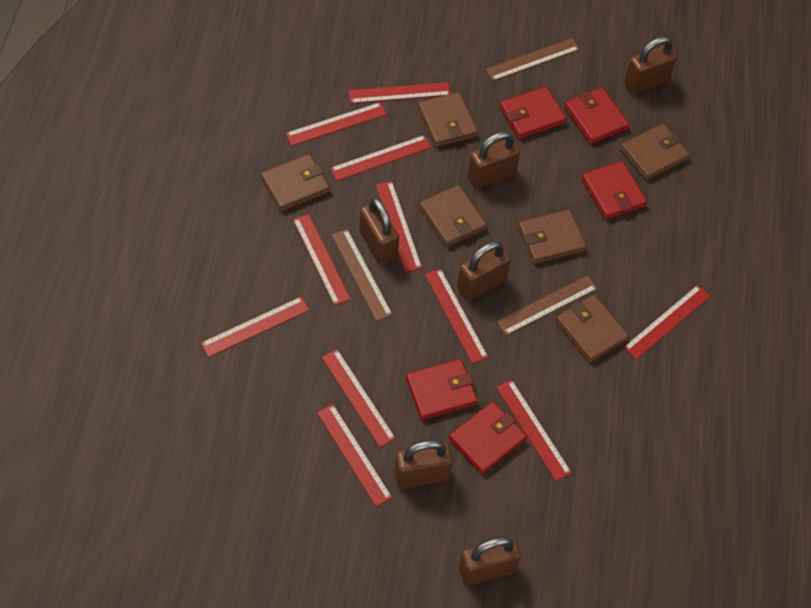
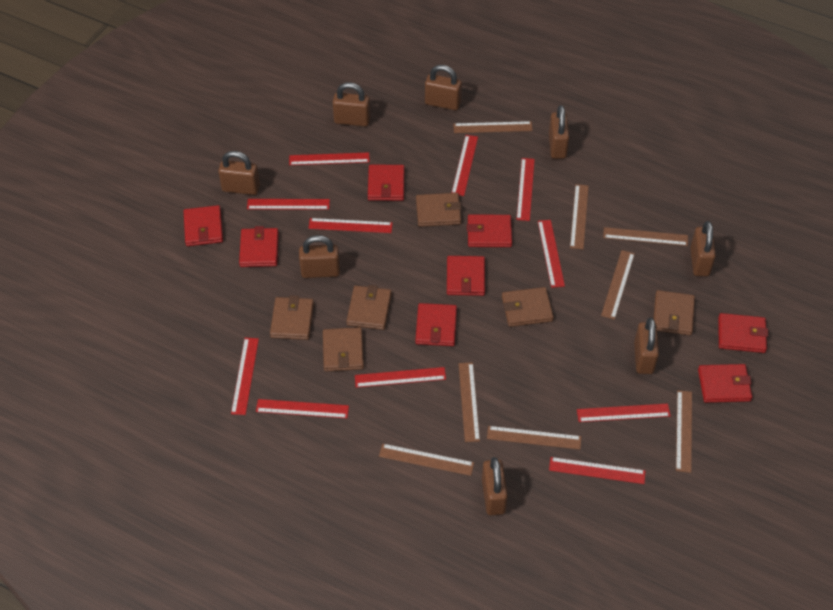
brown padlock: [359,197,399,265] [394,440,453,489] [457,241,511,300] [459,537,521,586] [467,131,520,189] [624,36,677,94] = 6 -> [218,151,260,195] [299,235,340,278] [333,82,371,126] [425,65,462,110] [482,457,508,515] [549,105,569,159] [634,318,659,374] [690,221,716,276] = 8
brown ruler: [332,229,393,321] [485,38,580,81] [497,275,598,336] = 3 -> [379,444,474,476] [453,121,533,133] [459,362,480,442] [487,426,581,450] [570,184,589,249] [601,250,635,320] [603,227,688,246] [676,390,692,473] = 8
red wallet: [406,359,478,420] [449,401,527,475] [500,87,566,139] [564,87,629,144] [581,161,647,220] = 5 -> [184,205,223,246] [239,226,279,267] [368,165,404,201] [416,303,457,346] [447,256,485,296] [467,215,512,247] [698,364,752,403] [718,313,768,353] = 8

